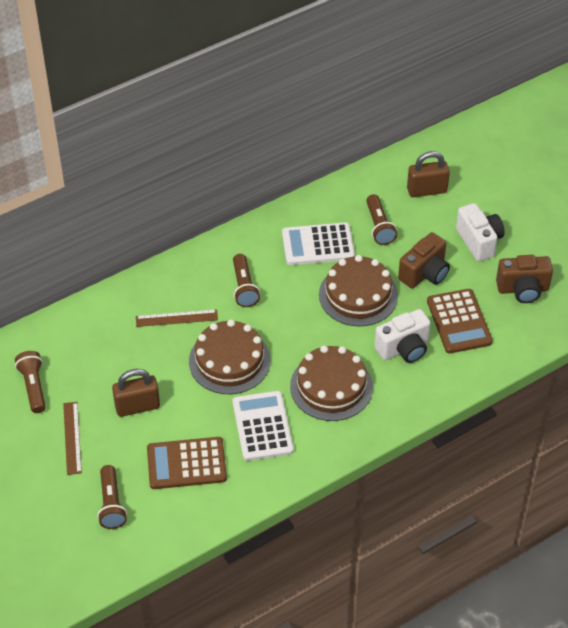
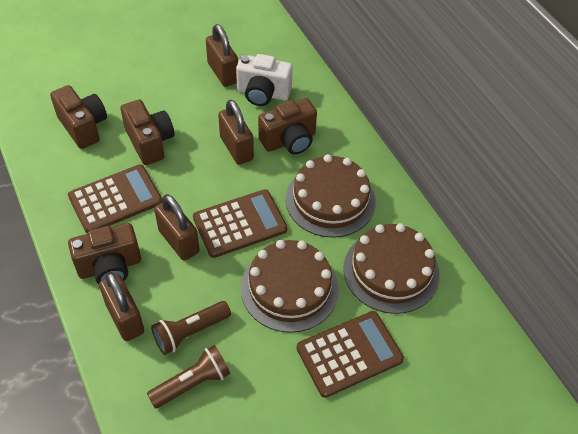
brown calculator: [147,437,227,489] [427,289,493,353] = 2 -> [68,164,162,234] [193,189,287,258] [296,311,404,398] = 3
brown camera: [398,232,450,288] [496,255,553,303] = 2 -> [50,85,107,149] [68,223,141,284] [120,99,175,165] [258,98,317,154] = 4
brown flashlight: [15,351,46,413] [97,465,127,529] [233,254,260,307] [366,194,397,245] = 4 -> [147,345,230,408] [151,301,231,355] = 2
brown padlock: [112,369,160,417] [407,151,450,197] = 2 -> [99,272,144,341] [154,194,200,261] [206,24,238,87] [218,100,254,165] = 4
brown ruler: [63,402,82,475] [136,309,218,327] = 2 -> none = 0
white calculator: [232,391,294,461] [282,222,355,265] = 2 -> none = 0
white camera: [375,309,431,363] [456,203,505,262] = 2 -> [236,54,293,106] = 1

